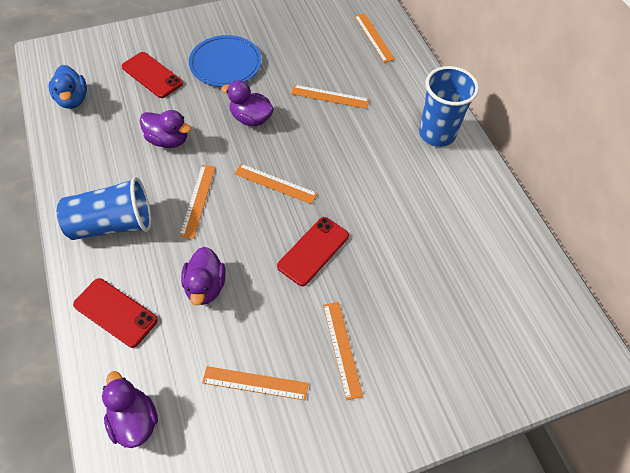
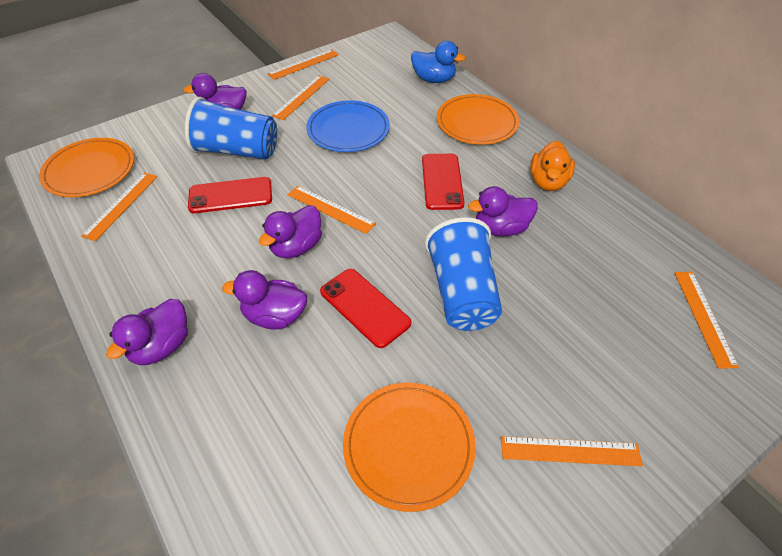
orange duck: none = 0 -> [530,141,575,191] = 1
orange plate: none = 0 -> [39,138,134,197] [343,383,476,512] [437,94,519,145] = 3
purple duck: [102,371,158,448] [140,110,191,148] [181,247,226,306] [221,80,274,126] = 4 -> [106,299,188,365] [183,73,247,110] [222,270,307,330] [259,205,322,258] [468,186,538,237] = 5

